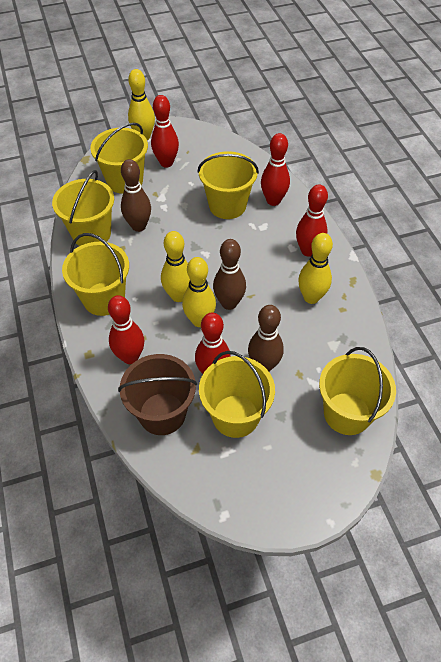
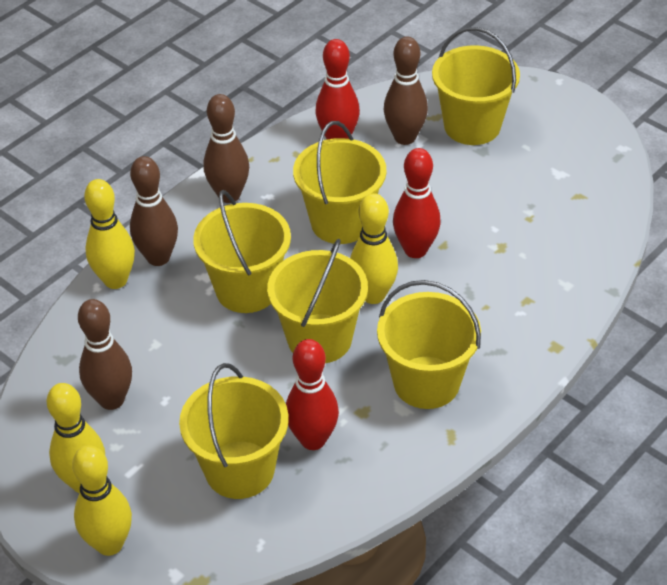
brown bowling pin: [121,159,151,232] [213,239,246,310] [248,305,284,372] = 3 -> [78,299,132,410] [130,156,178,266] [203,94,249,203] [384,37,428,145] = 4
brown bucket: [118,354,197,435] = 1 -> none = 0
red bowling pin: [108,295,144,364] [151,95,179,168] [195,313,231,374] [261,133,290,206] [296,184,328,257] = 5 -> [286,339,339,450] [315,39,360,139] [393,148,441,258] = 3

